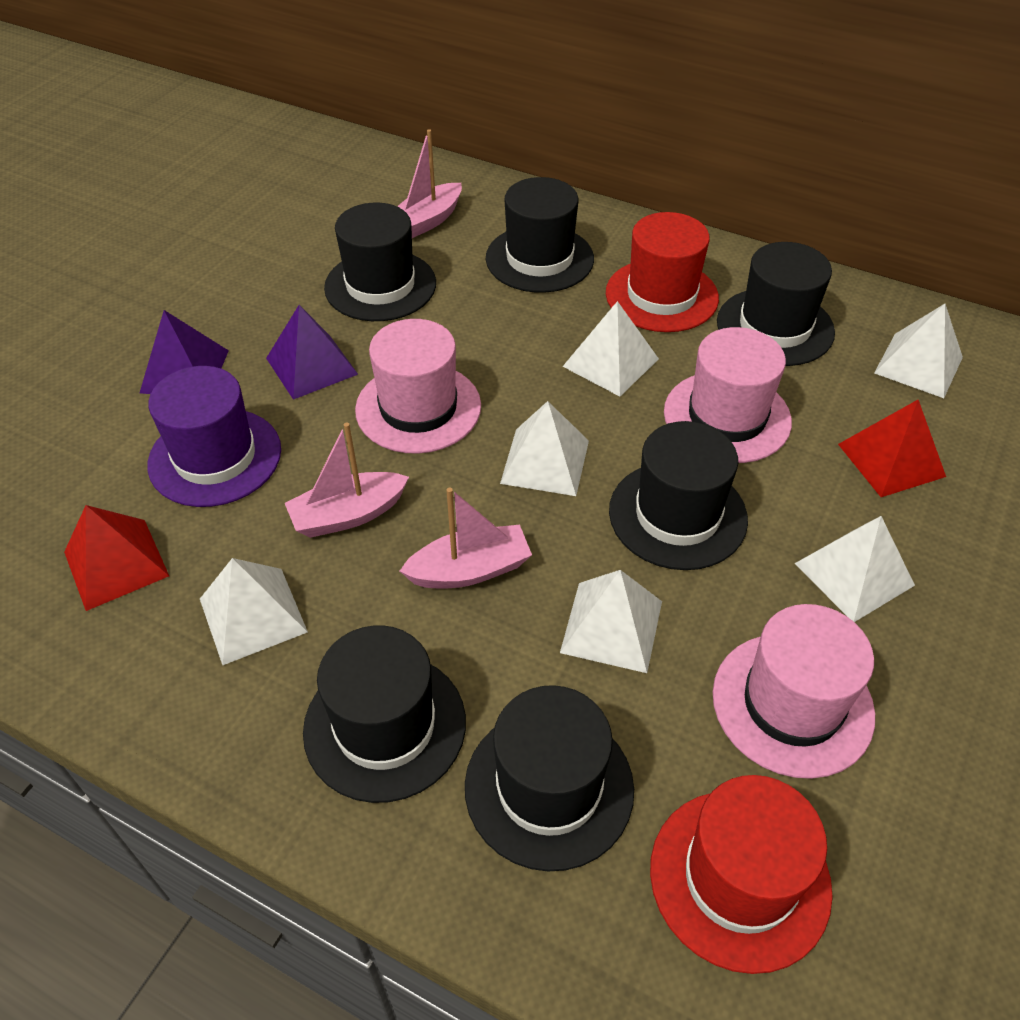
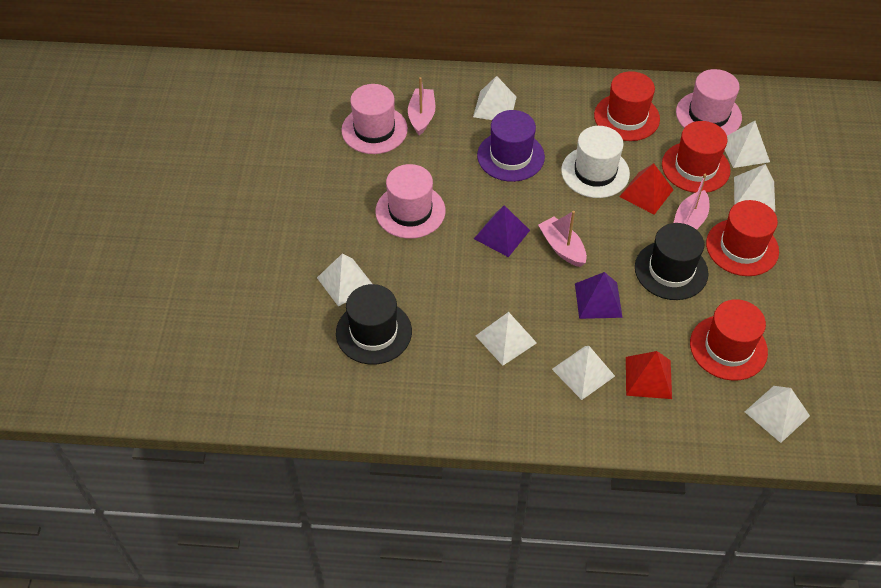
black hat: [303,625,466,803] [324,203,436,321] [465,685,634,871] [486,177,594,293] [609,421,748,570] [717,242,835,366] = 6 -> [336,284,412,365] [635,223,708,300] = 2
red hat: [606,212,719,332] [650,775,833,974] = 2 -> [594,71,660,141] [662,121,730,193] [690,299,768,381] [706,200,779,276] = 4
white hat: none = 0 -> [561,126,630,198] = 1
white pyramid: [200,558,308,665] [500,401,589,496] [560,570,662,673] [562,301,659,396] [794,516,915,622] [874,304,963,398] = 6 -> [317,254,372,307] [473,76,516,120] [476,312,537,366] [552,346,615,400] [725,121,770,168] [734,164,775,211] [745,386,810,443] = 7

